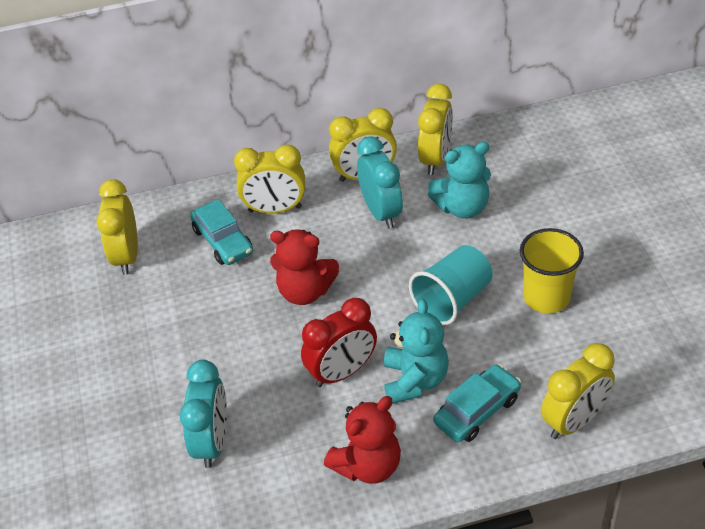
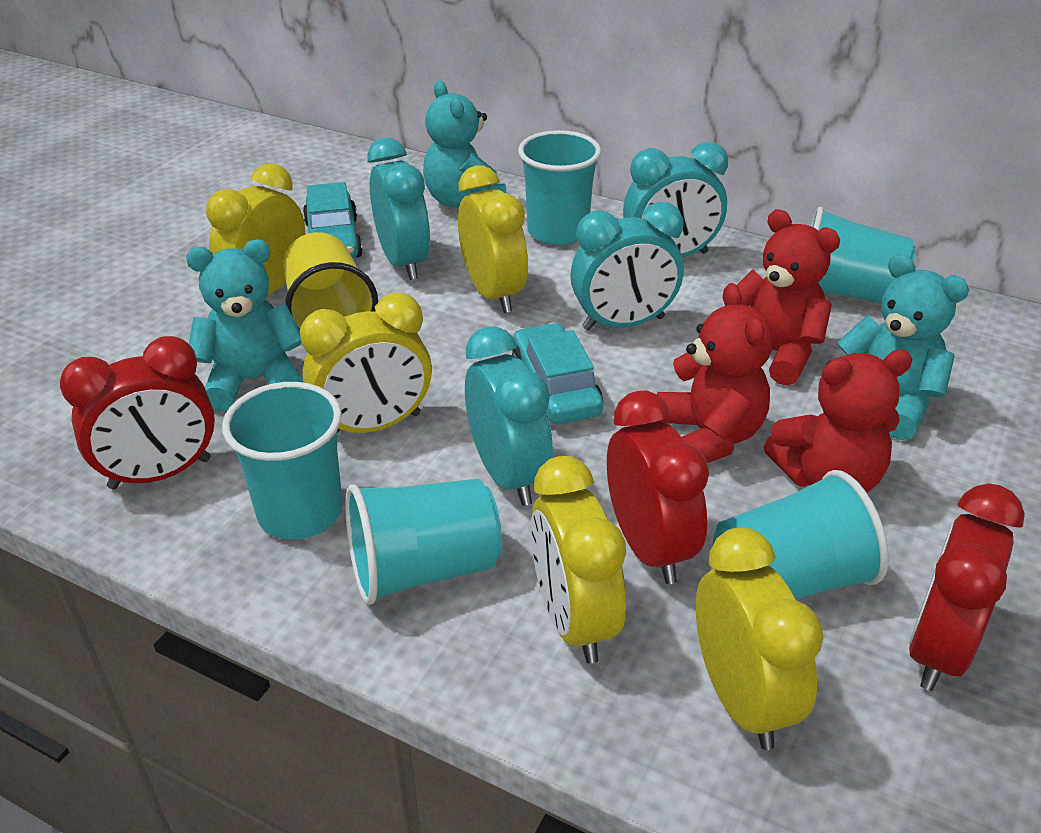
red clock: [301,298,377,387] = 1 -> [60,336,215,489] [607,391,709,584] [909,483,1025,691] = 3
red teddy bear: [270,230,339,305] [324,396,401,484] = 2 -> [657,283,773,463] [737,209,840,386] [764,350,913,493] = 3
turquoise clock: [179,360,227,468] [357,136,403,229] = 2 -> [367,138,430,280] [465,326,553,506] [570,202,684,331] [623,142,728,257] = 4
turquoise cup: [409,245,493,325] = 1 -> [222,382,343,539] [345,479,502,605] [518,130,601,245] [713,470,889,600] [811,207,916,304] = 5
turquoise teddy bear: [384,299,449,404] [428,142,491,219] = 2 -> [186,239,304,411] [423,80,507,207] [837,254,969,440] = 3

